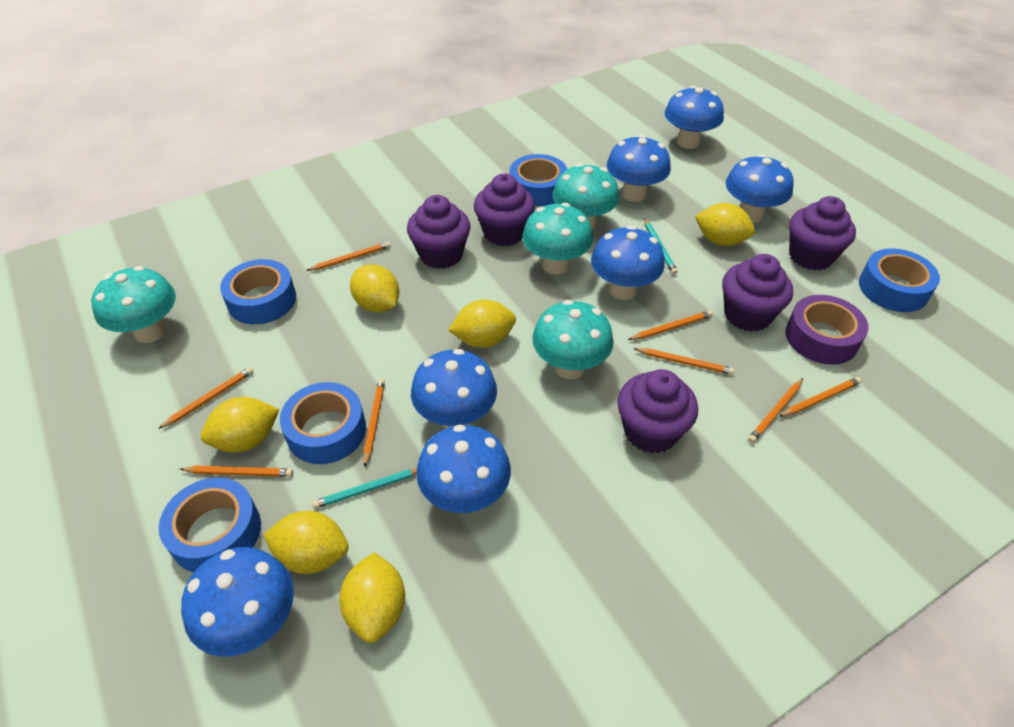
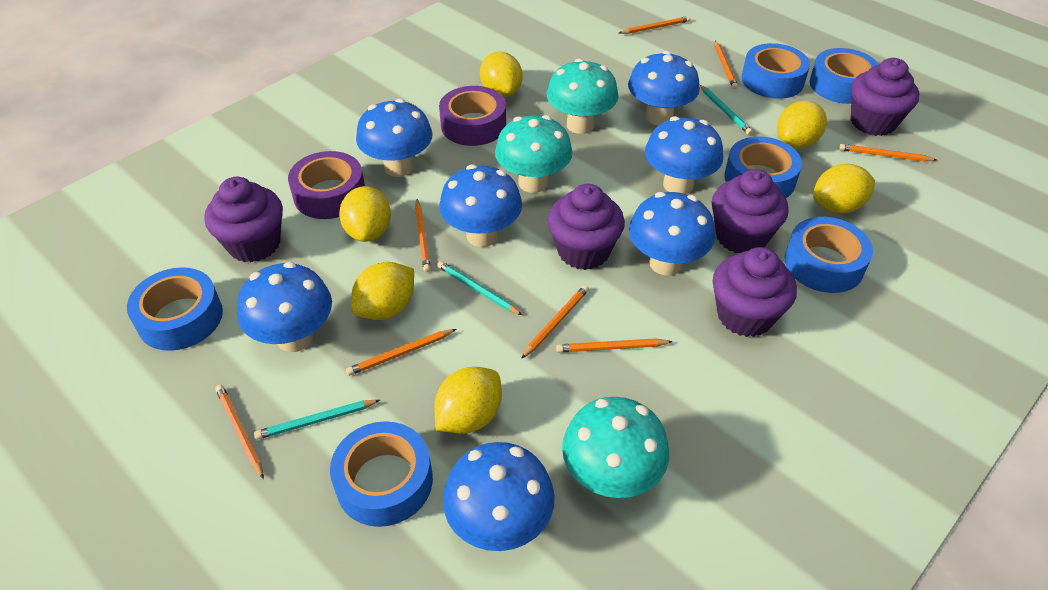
blue tape: [159,478,261,572] [220,259,296,324] [280,382,366,464] [509,154,567,206] [859,248,940,312] = 5 -> [127,267,223,351] [330,421,433,527] [724,137,802,198] [742,43,810,99] [785,217,873,293] [810,48,879,104] = 6
purple tape: [785,295,868,365] = 1 -> [288,151,365,219] [439,86,506,146] = 2
turquoise mushroom: [91,266,176,343] [522,203,593,275] [532,300,614,379] [553,163,619,230] = 4 -> [495,115,573,193] [547,59,619,134] [562,397,669,498] = 3
turquoise pencil: [312,468,417,509] [644,218,678,275] = 2 -> [254,400,380,440] [437,261,522,315] [700,85,753,135] = 3

